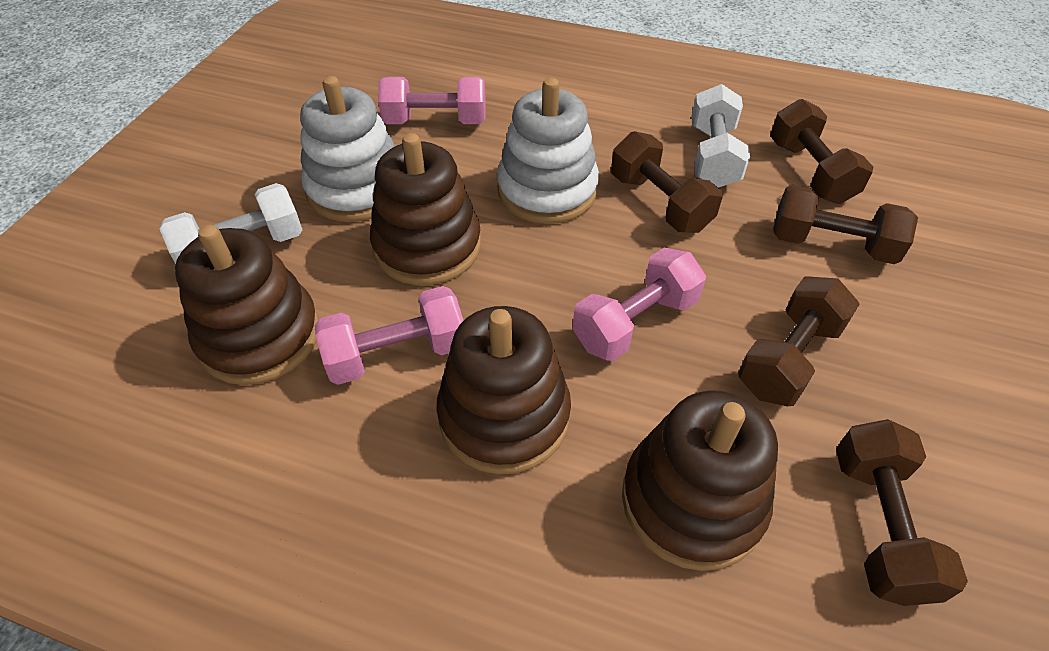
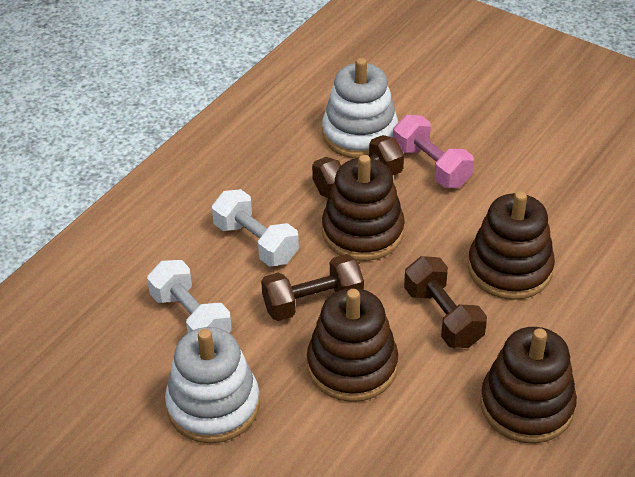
brown dumbbell: [611,131,723,233] [738,277,859,406] [770,99,873,204] [773,185,918,264] [836,419,968,606] = 5 -> [261,254,364,321] [312,135,404,198] [404,256,487,348] = 3
pink dumbbell: [315,286,464,385] [378,77,486,124] [573,248,706,361] = 3 -> [393,115,474,188] = 1

